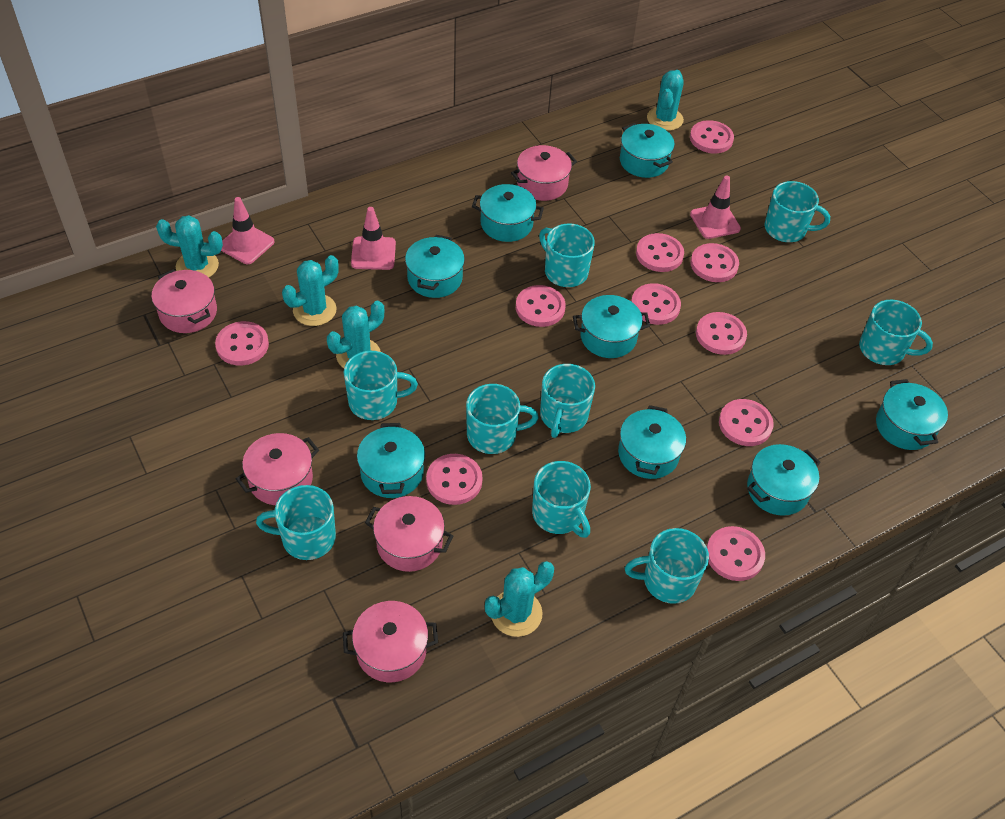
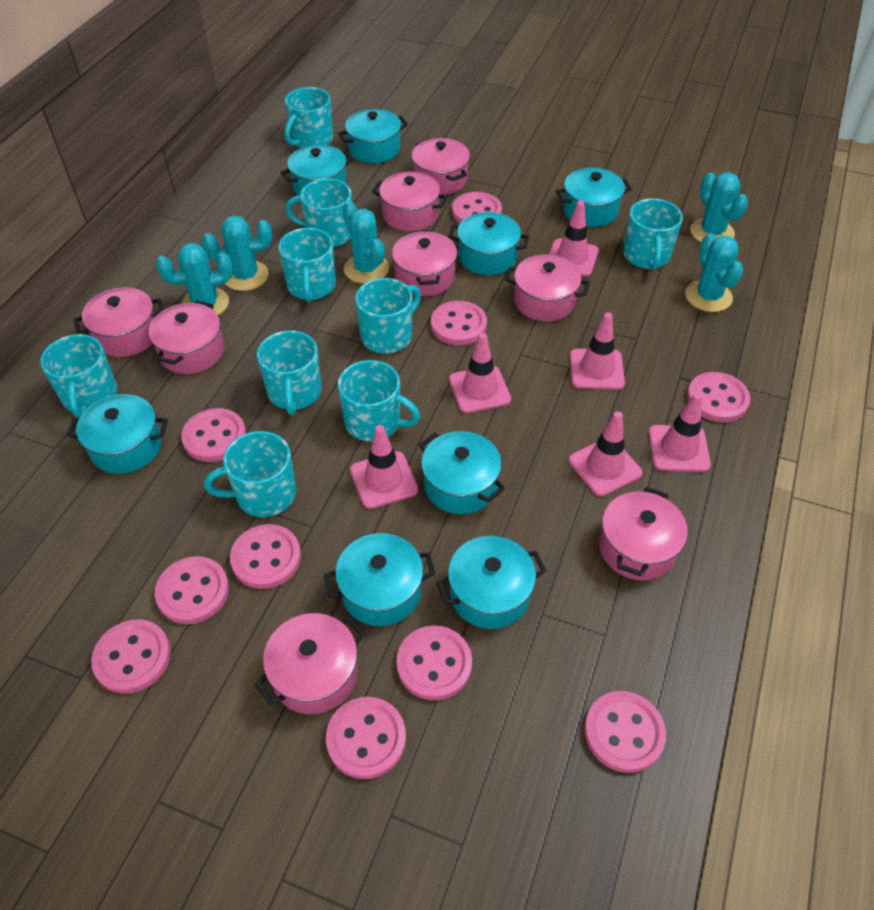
pink pot: [152,269,217,333] [236,433,319,505] [343,601,438,682] [365,496,453,572] [511,145,577,201] = 5 -> [74,287,163,357] [149,301,224,374] [255,613,365,714] [372,172,448,231] [392,230,457,296] [412,138,470,195] [505,255,590,321] [599,487,688,580] = 8
pink traffic cone: [221,197,275,264] [351,207,396,270] [690,175,741,239] = 3 -> [350,425,418,509] [449,333,511,413] [549,201,599,277] [569,411,642,496] [570,312,625,390] [649,393,711,472] = 6

